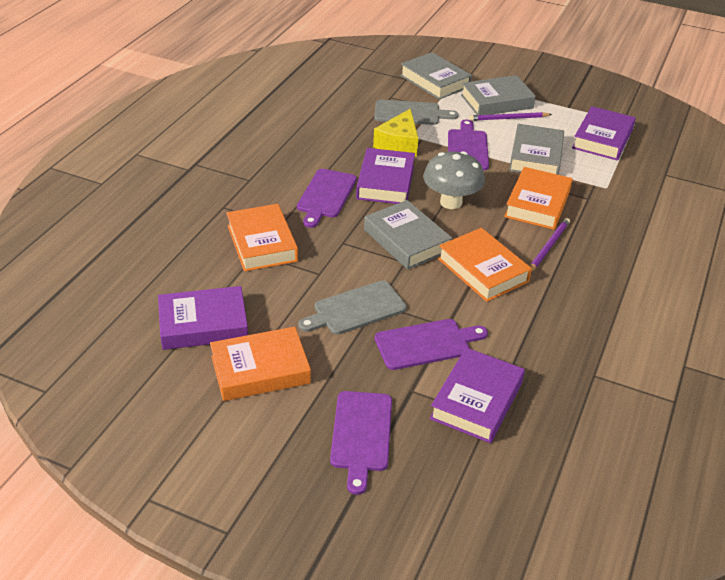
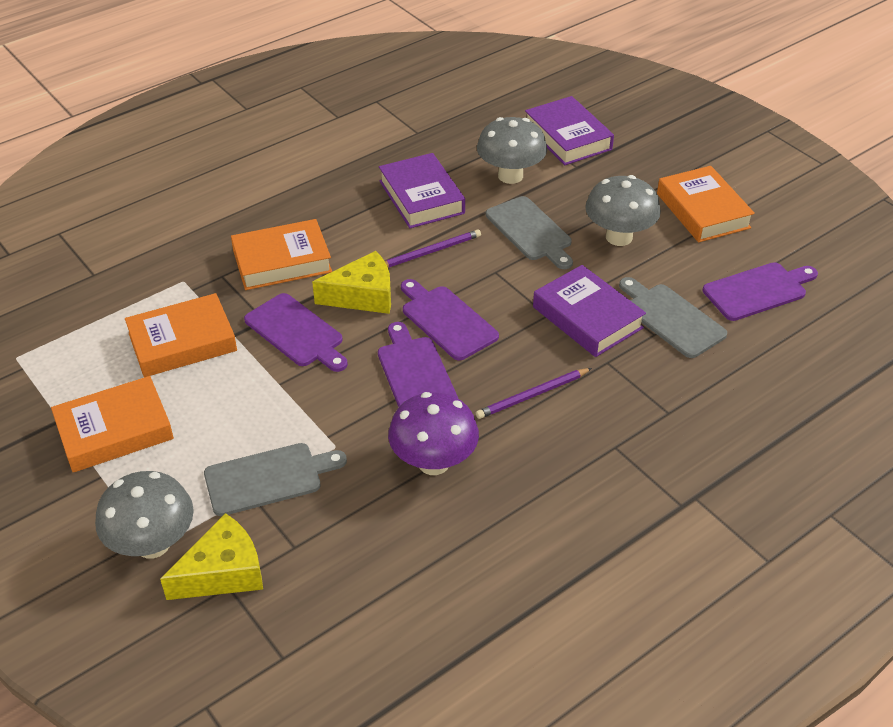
grey book: [364,200,452,270] [400,52,472,100] [461,75,536,115] [509,124,564,175] = 4 -> none = 0
grey cutting board: [298,280,407,335] [374,100,459,125] = 2 -> [204,443,347,516] [486,196,573,269] [619,277,727,358] = 3
grey mushroom: [423,151,485,209] = 1 -> [95,471,194,559] [477,117,547,184] [585,175,661,246] = 3
purple book: [158,286,248,350] [356,148,415,204] [430,348,525,443] [572,106,636,160] = 4 -> [379,153,465,228] [525,96,614,165] [533,265,646,357] = 3
purple mushroom: none = 0 -> [388,392,479,475] = 1
yellow cheese: [373,109,418,156] = 1 -> [160,513,263,600] [312,251,391,314] = 2

